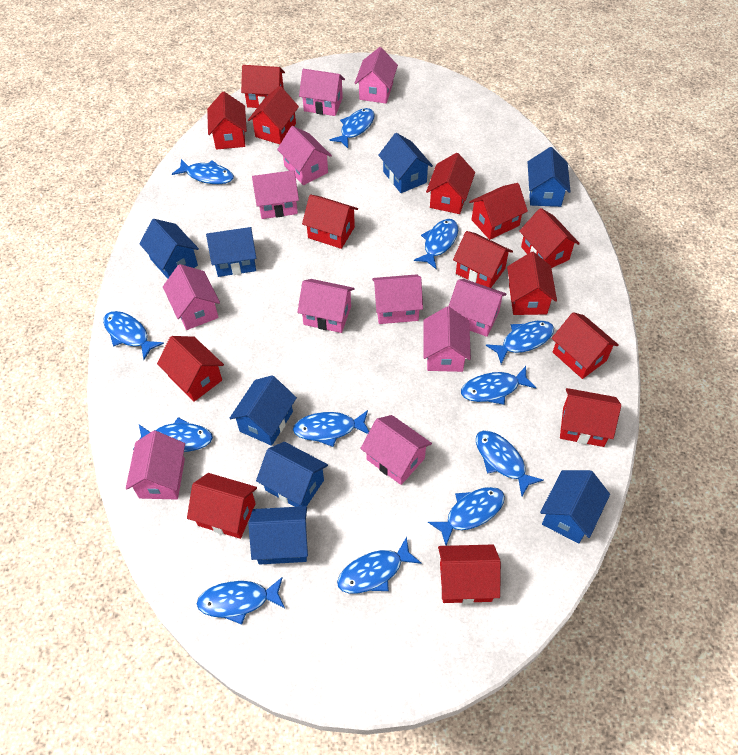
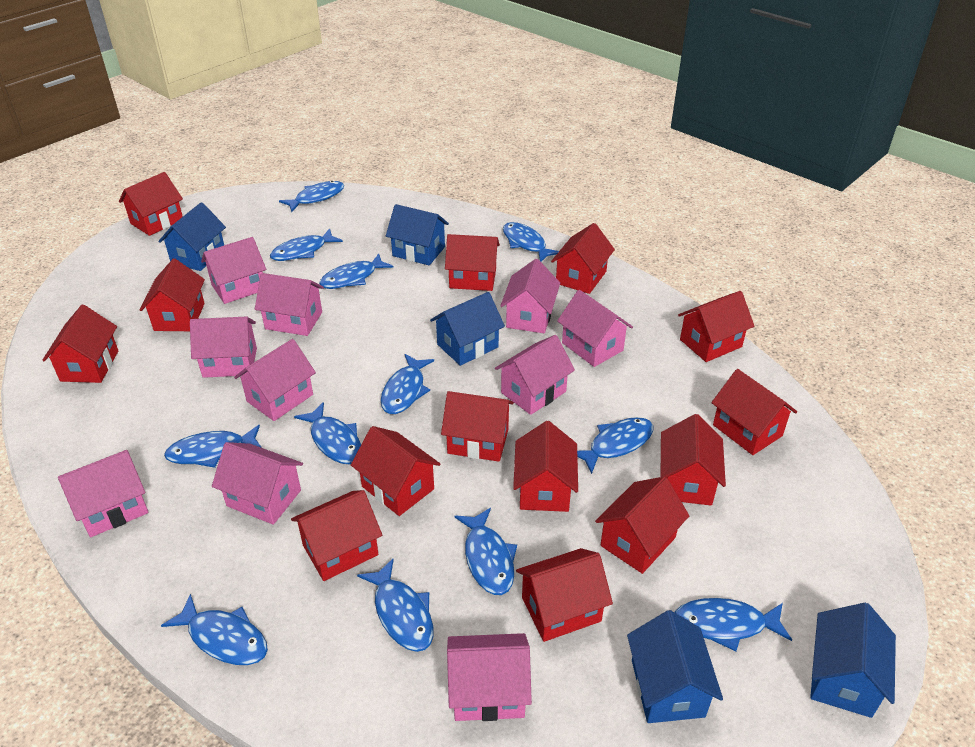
blue house: [139,219,199,279] [206,227,256,277] [230,375,297,446] [248,506,308,564] [256,442,328,507] [378,133,433,193] [528,147,571,207] [540,470,610,543] = 8 -> [158,202,226,271] [386,204,449,265] [430,292,505,366] [627,610,723,723] [810,603,896,718] = 5
pink house: [126,431,185,500] [163,264,220,330] [252,170,299,219] [277,126,332,185] [297,279,355,333] [299,69,345,116] [354,47,398,104] [360,415,432,485] [372,274,423,324] [423,306,471,372] [449,279,507,337] = 11 -> [58,450,149,537] [190,317,257,378] [201,237,266,304] [212,442,303,525] [234,339,316,421] [255,273,324,336] [447,633,532,721] [495,335,575,415] [500,259,560,333] [557,290,633,367] = 10

